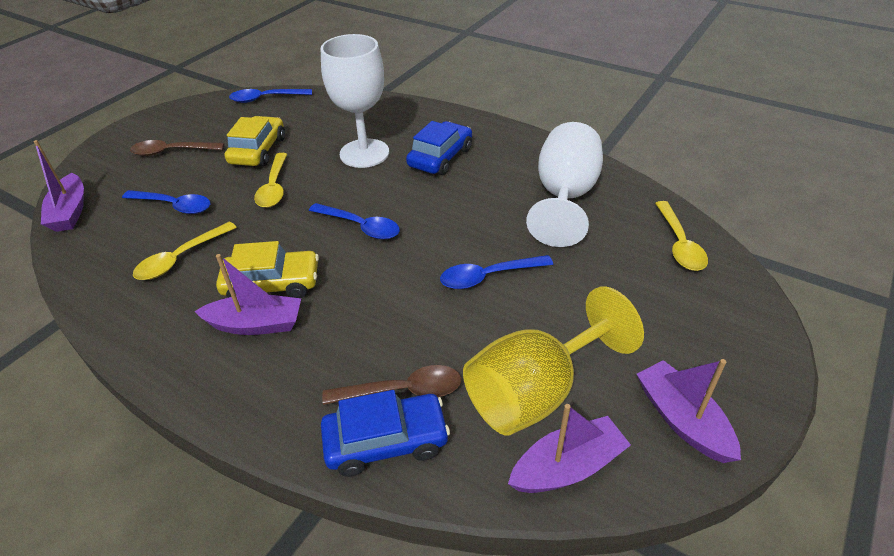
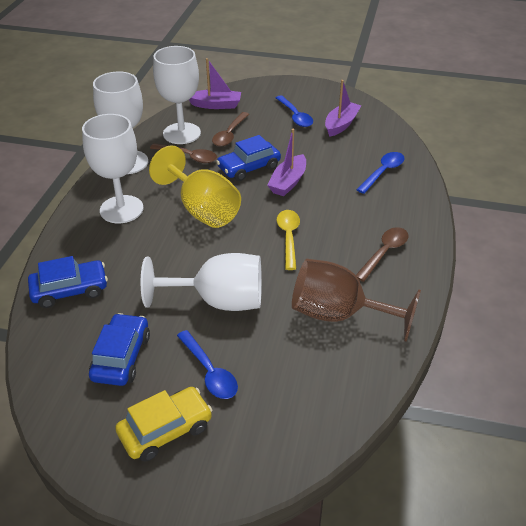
blue car: [321,390,450,477] [406,121,472,175] = 2 -> [28,256,108,308] [89,313,150,386] [216,135,281,181] = 3
blue spoon: [122,190,210,214] [229,89,312,103] [309,203,400,239] [440,255,553,289] = 4 -> [177,330,238,399] [276,95,313,127] [356,152,405,194] = 3
brown goblet: none = 0 -> [292,259,421,342] = 1
brown spoon: [130,140,224,156] [322,365,461,405] = 2 -> [150,143,217,163] [212,112,249,147] [356,227,409,282] = 3
purple boat: [34,140,84,232] [194,254,301,335] [508,404,631,493] [637,359,741,463] = 4 -> [189,58,241,109] [267,129,306,196] [325,80,361,137] = 3
white goblet: [321,34,389,168] [526,122,603,247] = 2 -> [82,114,144,223] [93,72,148,174] [141,253,262,311] [153,46,201,144] = 4
yellow car: [216,241,319,298] [225,116,285,166] = 2 -> [115,387,212,462] = 1
yellow spoon: [133,222,237,280] [254,153,287,208] [655,201,708,271] = 3 -> [276,210,300,270] = 1

